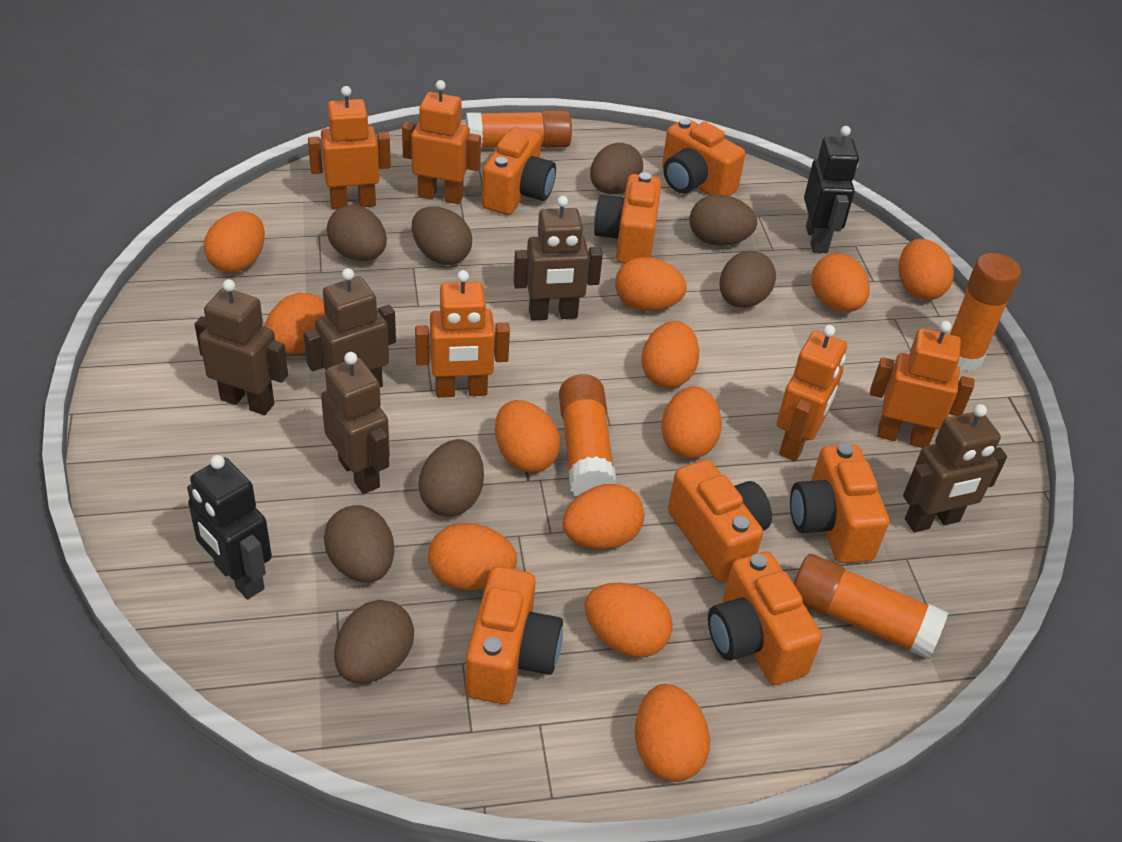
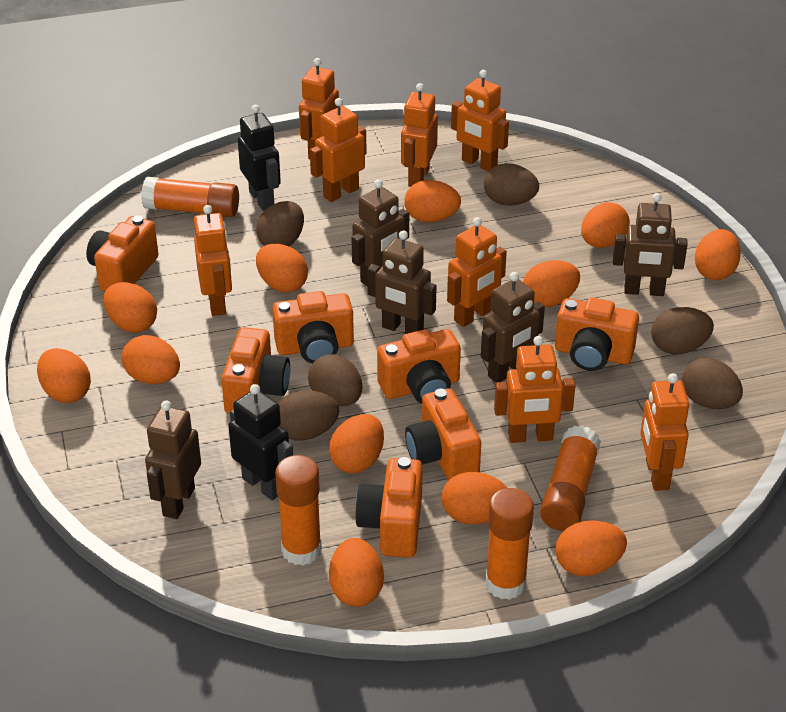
brown egg: [324,505,394,582] [327,205,387,261] [334,600,414,683] [412,207,472,265] [418,439,484,517] [590,143,643,194] [690,194,757,246] [719,251,776,308] = 8 -> [256,201,304,246] [278,390,339,441] [308,354,363,406] [484,163,539,206] [651,307,714,354] [682,358,743,409] = 6
orange robot: [308,86,391,210] [402,80,481,204] [415,270,510,398] [776,325,847,461] [870,321,974,448] = 5 -> [194,205,232,316] [299,58,339,160] [310,98,366,202] [401,83,438,187] [447,217,507,327] [451,70,509,171] [494,336,575,443] [640,373,689,491] = 8

